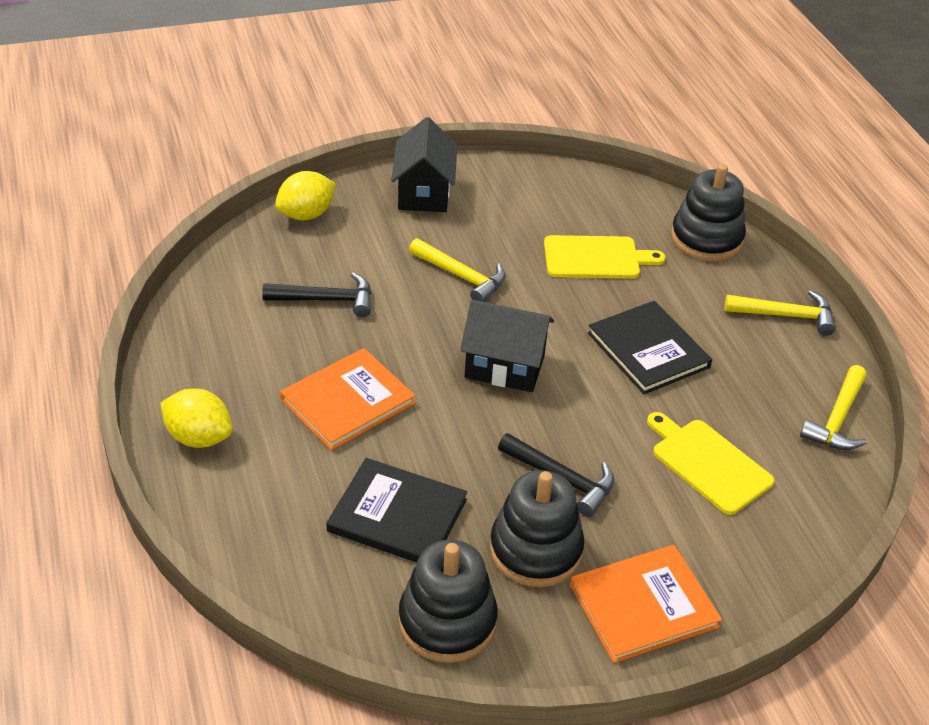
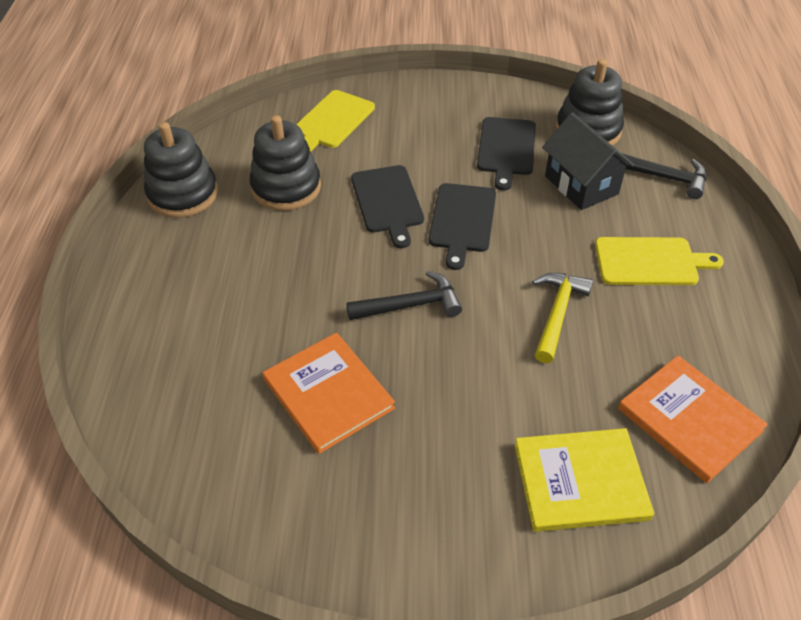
black book: [326,458,467,563] [588,301,712,394] = 2 -> none = 0
black cutting board: none = 0 -> [351,165,424,248] [429,183,496,270] [477,117,536,191] = 3
black house: [391,117,457,212] [460,300,554,392] = 2 -> [542,112,634,210] = 1
yellow book: none = 0 -> [515,428,654,532] = 1
yellow hammer: [409,238,506,302] [724,290,835,336] [800,365,867,450] = 3 -> [532,273,593,363] = 1
yellow lemon: [160,389,233,448] [275,171,336,220] = 2 -> none = 0

